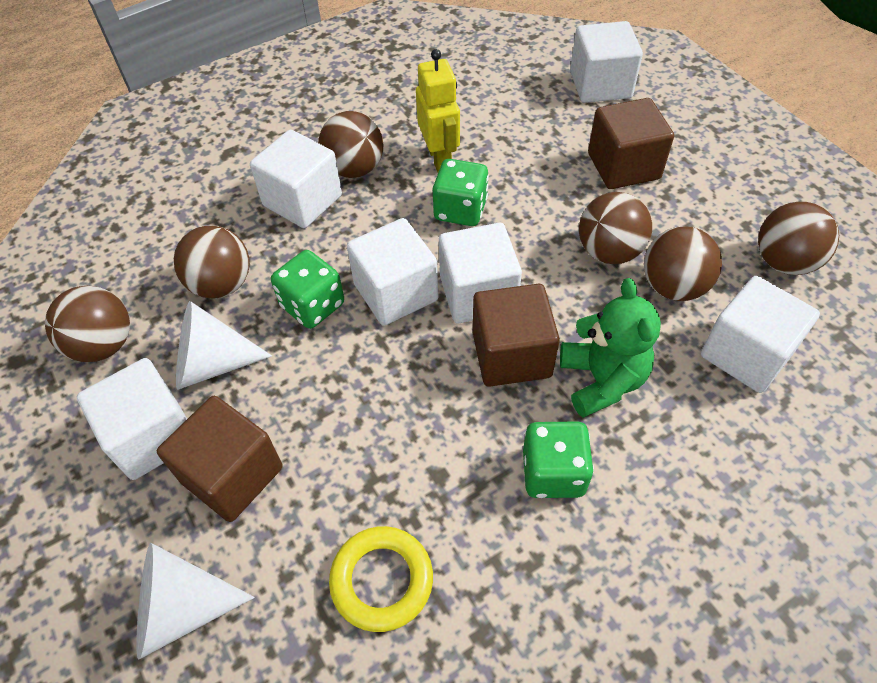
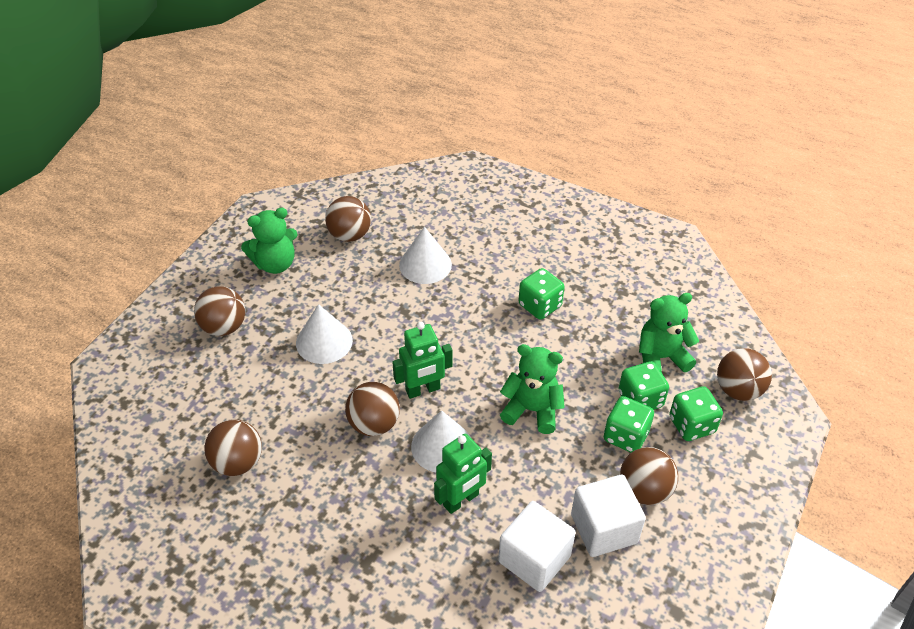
brown cube: [157,396,283,522] [473,284,560,387] [588,98,674,189] = 3 -> none = 0
green dice: [271,250,344,329] [433,159,489,226] [523,421,594,498] = 3 -> [518,268,565,320] [604,396,654,453] [618,361,669,410] [669,386,723,441] = 4
green robot: none = 0 -> [392,322,452,399] [434,433,492,514] = 2
green teddy bear: [560,278,661,418] = 1 -> [241,208,298,274] [500,344,565,434] [639,293,699,373] = 3
white cone: [136,543,255,659] [176,301,272,390] = 2 -> [296,304,353,364] [399,227,452,284] [411,410,471,472] = 3
white cube: [77,358,187,480] [250,130,342,228] [347,218,438,326] [439,223,522,323] [570,21,643,103] [701,276,820,393] = 6 -> [498,501,576,592] [571,475,646,557] = 2
yellow ring: [329,526,433,632] = 1 -> none = 0
yellow robot: [416,49,460,172] = 1 -> none = 0

